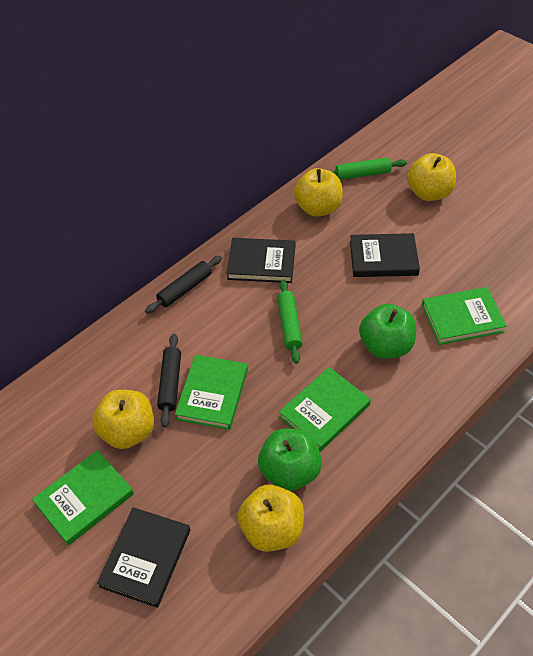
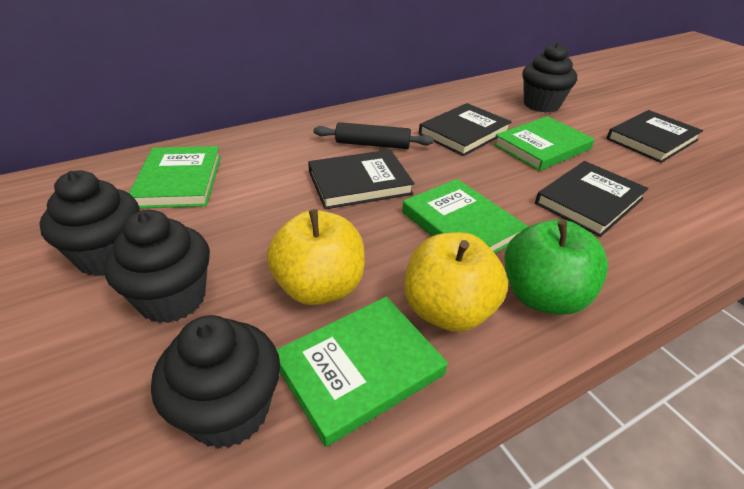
black book: [97,507,190,608] [226,238,295,283] [350,233,420,277] = 3 -> [308,150,414,209] [419,103,512,156] [535,161,648,237] [607,110,703,163] = 4
black cupcake: none = 0 -> [39,171,140,276] [104,210,210,323] [151,315,280,449] [522,43,577,113] = 4
black rolling pin: [145,255,222,314] [157,334,181,427] = 2 -> [314,122,434,149] = 1
green apple: [258,429,322,491] [359,304,416,359] = 2 -> [504,219,608,315] = 1
green rolling pin: [277,280,303,364] [331,157,407,180] = 2 -> none = 0
yellow apple: [92,390,154,449] [238,485,304,552] [294,168,343,217] [407,153,456,201] = 4 -> [267,209,365,305] [404,232,508,332] = 2

